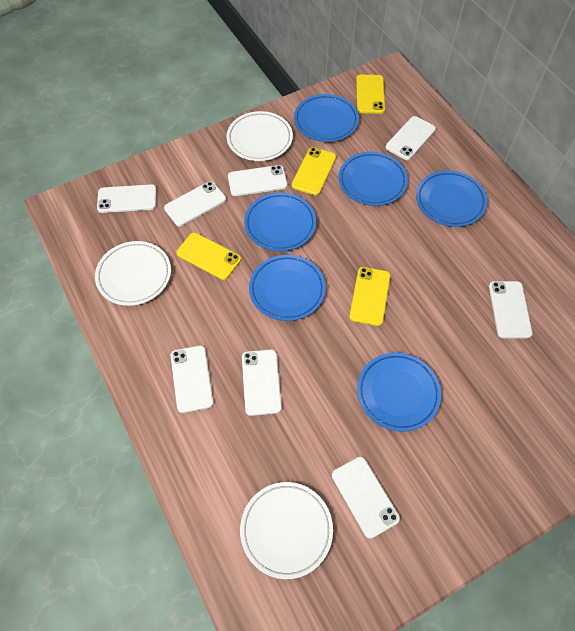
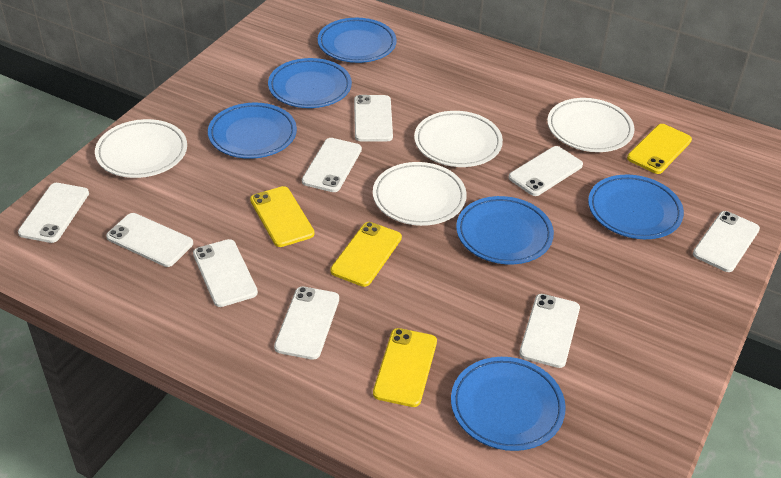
white phone: [97,184,157,213] [164,181,226,226] [171,346,214,413] [228,165,287,196] [242,349,282,416] [332,457,400,539] [386,116,436,160] [489,281,533,339] = 8 -> [18,183,89,243] [106,213,193,267] [193,239,258,307] [274,286,339,360] [302,138,362,192] [354,95,393,141] [508,146,583,196] [519,294,580,368] [693,211,760,272] = 9
white plate: [95,241,171,306] [227,111,293,161] [240,482,333,579] = 3 -> [95,119,187,178] [373,162,467,226] [414,111,503,167] [547,98,635,152] = 4

